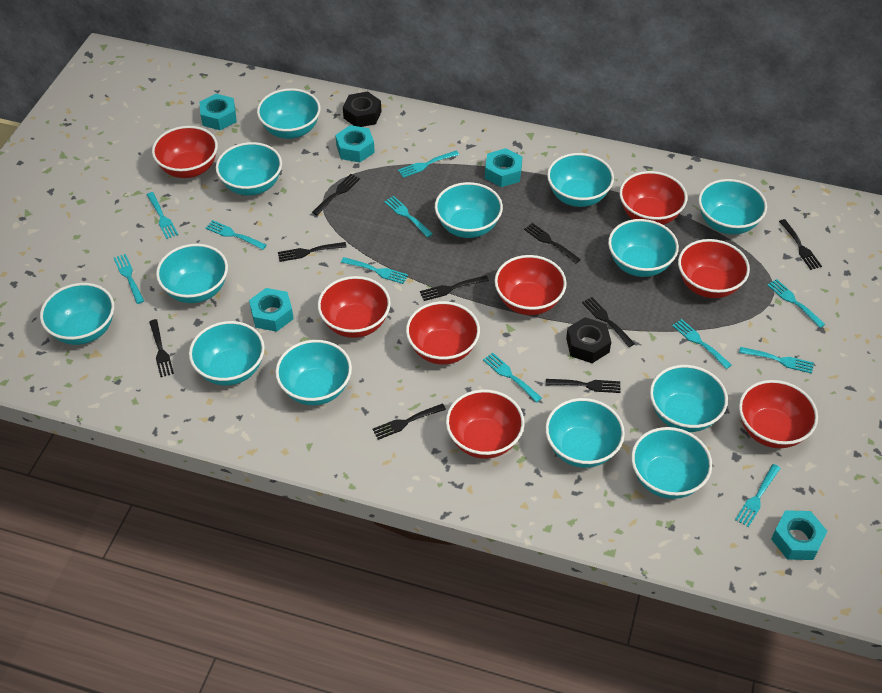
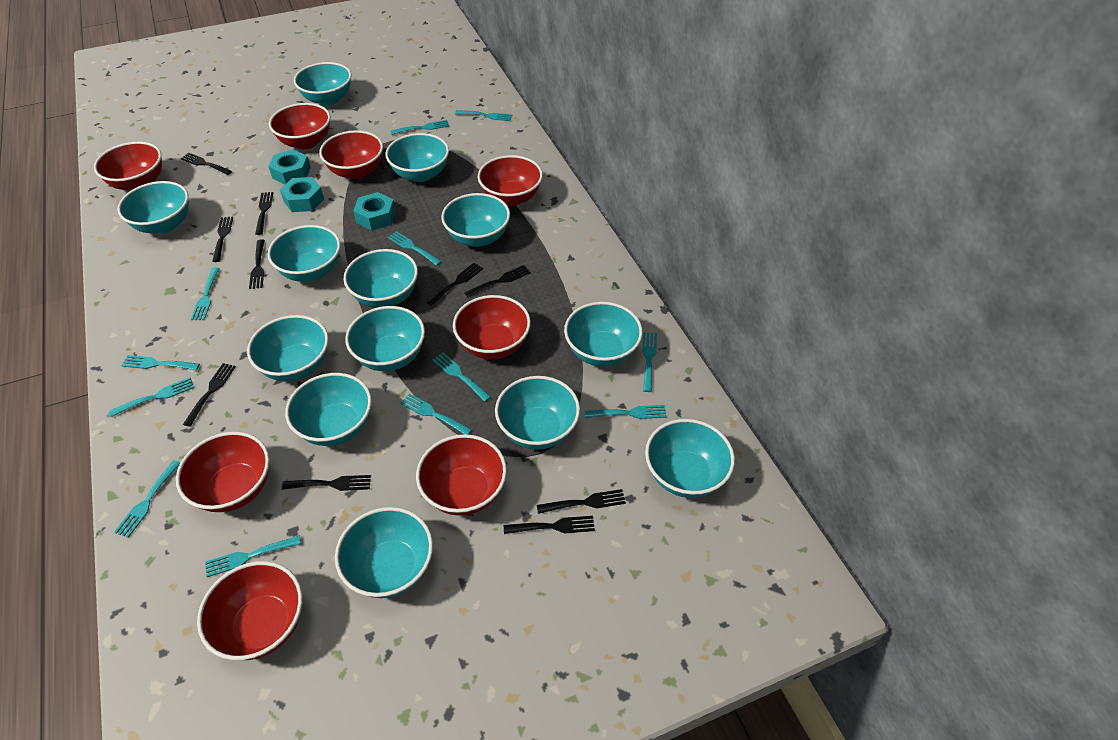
black fork: [149,319,174,377] [278,242,347,262] [312,174,360,215] [372,403,446,440] [420,275,489,301] [524,223,581,263] [546,379,620,393] [582,297,635,347] [779,219,822,270] = 9 -> [181,153,232,175] [183,363,236,427] [212,217,233,262] [249,239,265,289] [255,192,273,235] [282,475,371,491] [426,263,483,306] [465,265,531,297] [504,516,595,534] [537,489,626,514] = 10
black nut: [343,92,382,127] [566,317,611,363] = 2 -> none = 0
turquoise fork: [114,254,144,304] [147,192,178,239] [205,220,267,250] [341,257,408,284] [384,196,433,238] [398,151,459,178] [483,353,542,403] [672,319,732,369] [735,464,781,527] [739,347,814,374] [767,279,825,328] = 11 -> [109,378,194,417] [114,460,181,538] [121,355,200,370] [191,267,220,320] [205,535,301,577] [388,231,442,266] [391,120,449,135] [400,393,472,435] [432,353,491,402] [455,110,512,121] [585,405,667,419] [642,332,657,392] = 12
turquoise nut: [200,94,237,130] [249,288,294,332] [335,125,375,162] [485,148,522,187] [771,510,827,560] = 5 -> [268,149,311,184] [280,177,324,212] [353,192,396,231] = 3

